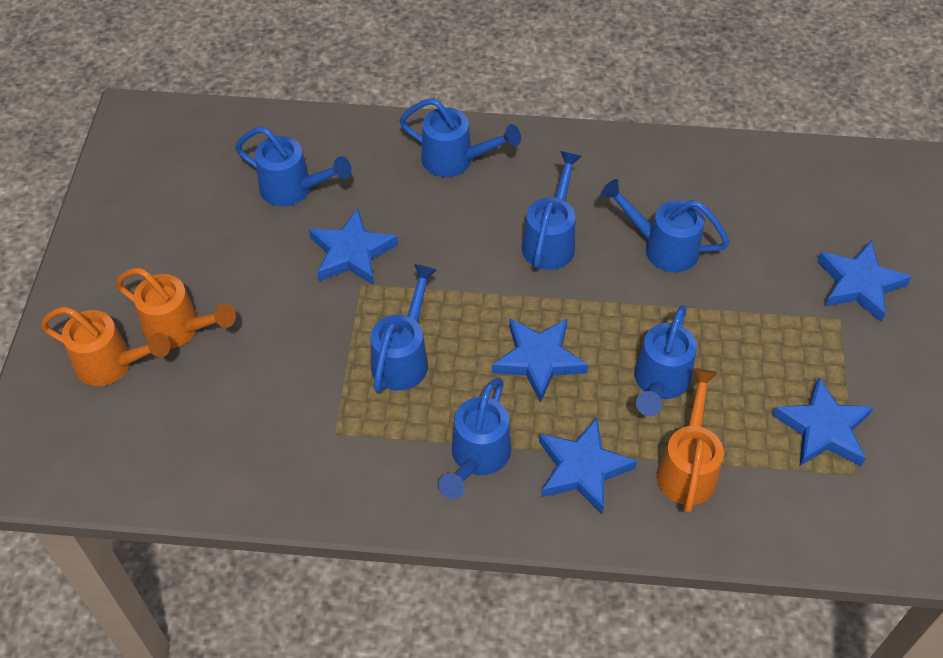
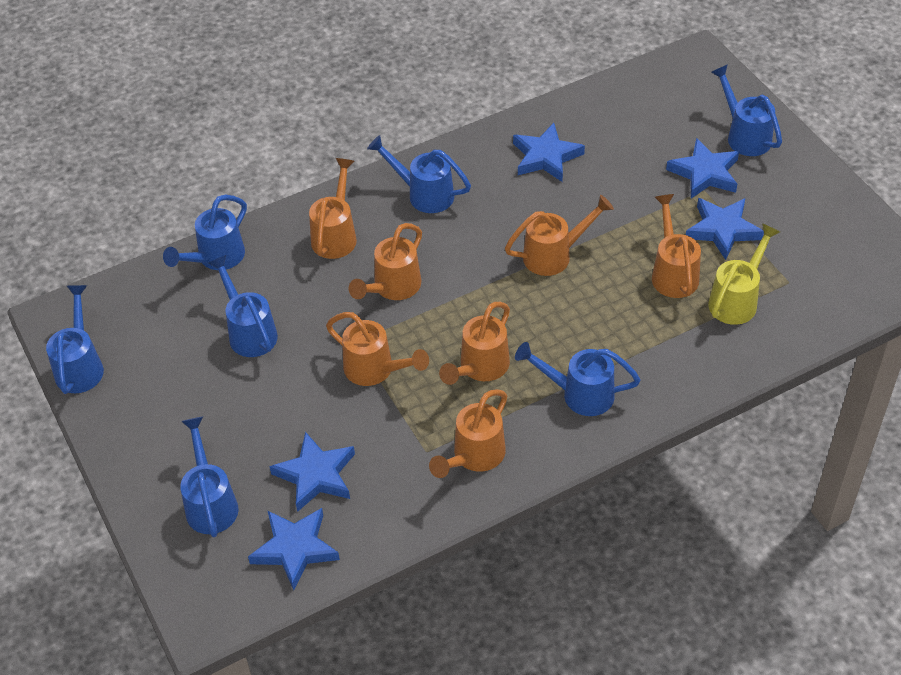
orange watering can: [41,306,170,386] [115,268,236,349] [657,368,724,514] = 3 -> [309,158,357,259] [326,312,429,386] [349,223,422,300] [429,389,507,478] [439,302,510,385] [505,195,614,276] [652,194,701,298] = 7
yellow watering can: none = 0 -> [708,223,780,325] = 1

